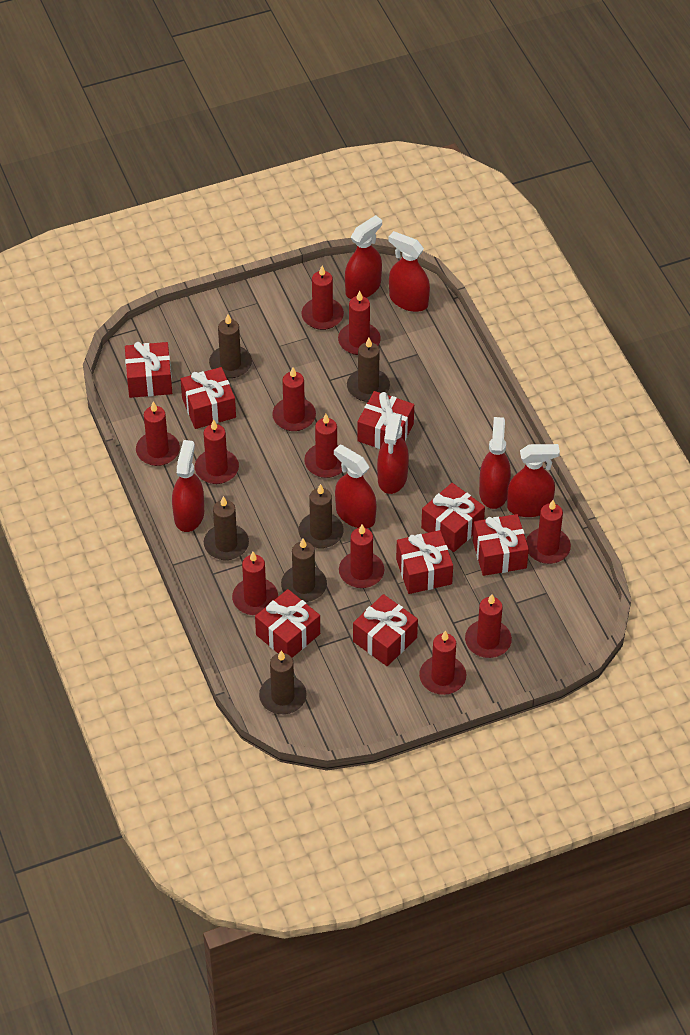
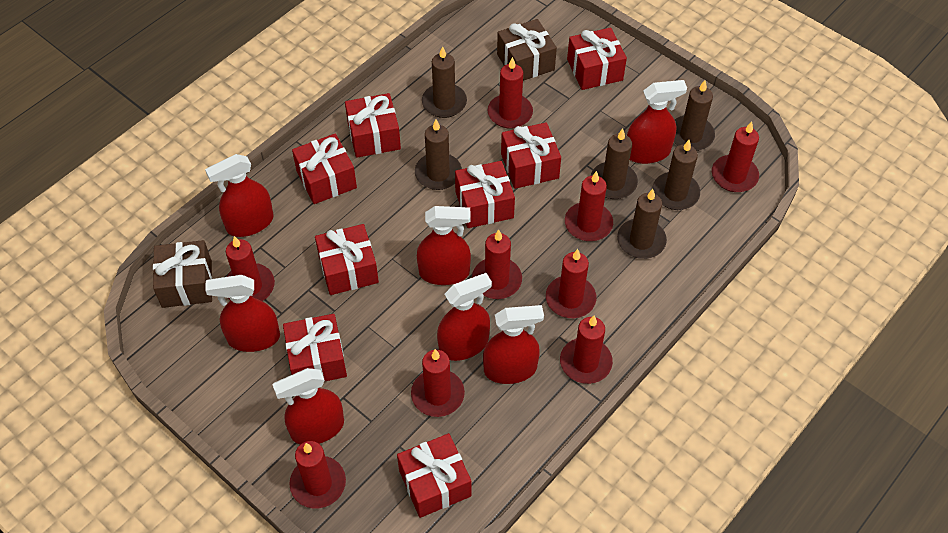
brown gift: none = 0 -> [153,240,212,308] [497,19,557,81] = 2
red candle: [136,402,180,466] [195,420,239,484] [232,552,278,615] [272,367,316,431] [302,266,344,330] [304,414,342,478] [338,291,381,355] [339,524,384,588] [419,630,466,695] [465,594,512,658] [526,500,571,564] = 11 -> [226,236,275,301] [289,441,346,508] [411,349,465,417] [472,229,522,299] [488,57,533,129] [546,249,596,318] [560,316,613,384] [565,171,613,241] [712,121,759,192] = 9

